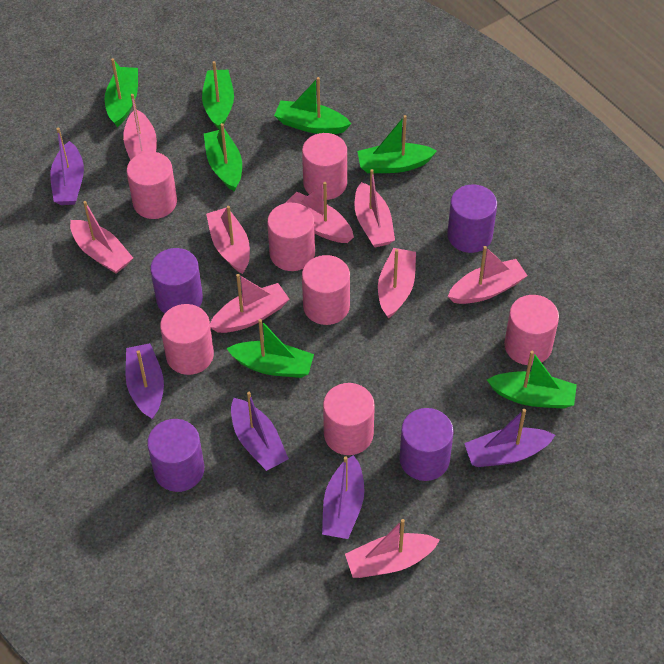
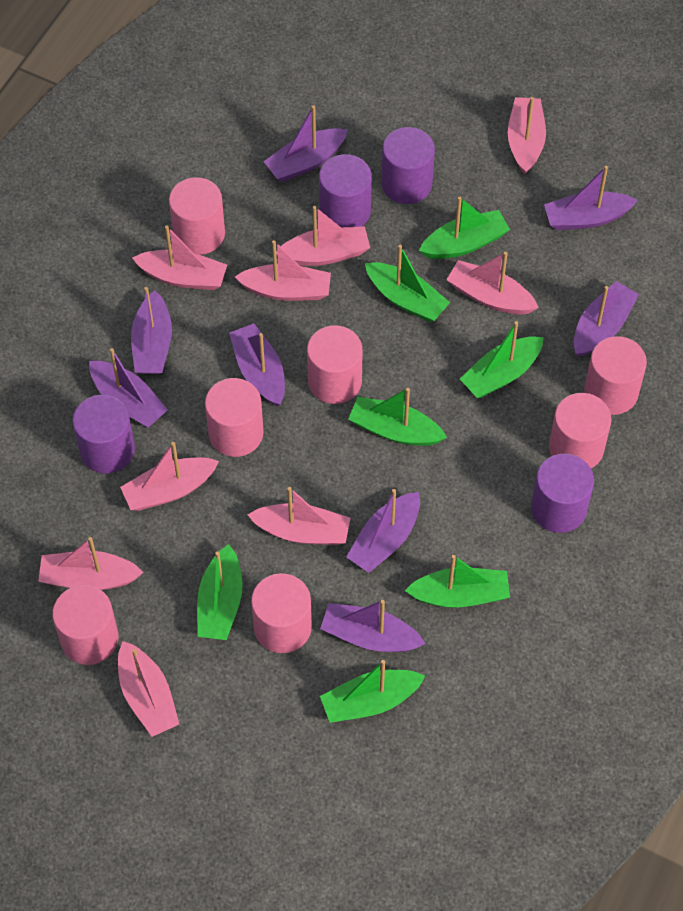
purple boat: [50,128,84,205] [126,343,164,420] [231,392,289,471] [322,455,364,539] [464,409,555,467] = 5 -> [89,348,168,428] [131,287,172,374] [229,324,285,406] [263,105,348,182] [320,600,425,652] [346,489,420,573] [544,166,638,230] [574,281,639,357] = 8

